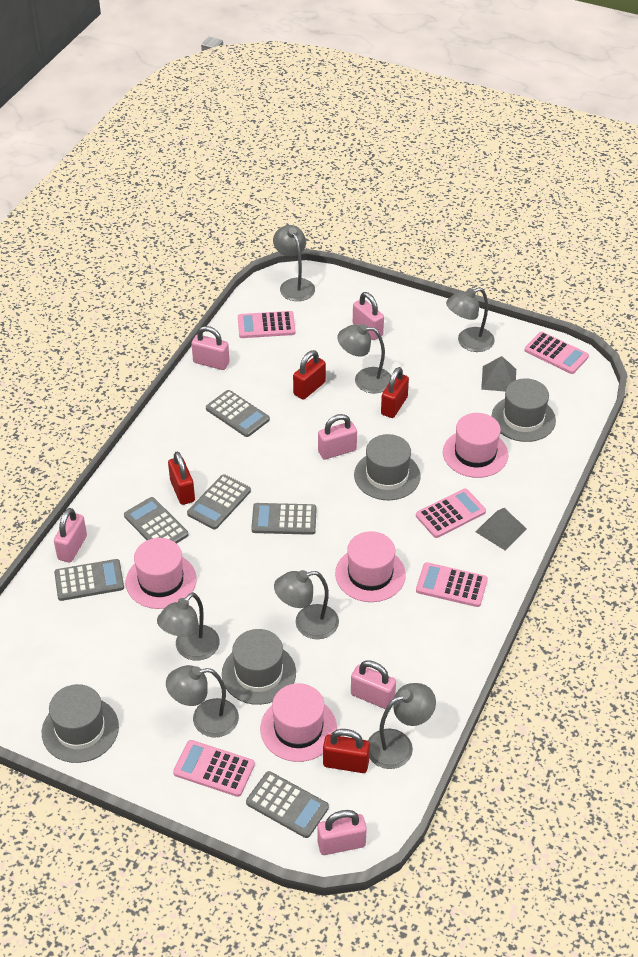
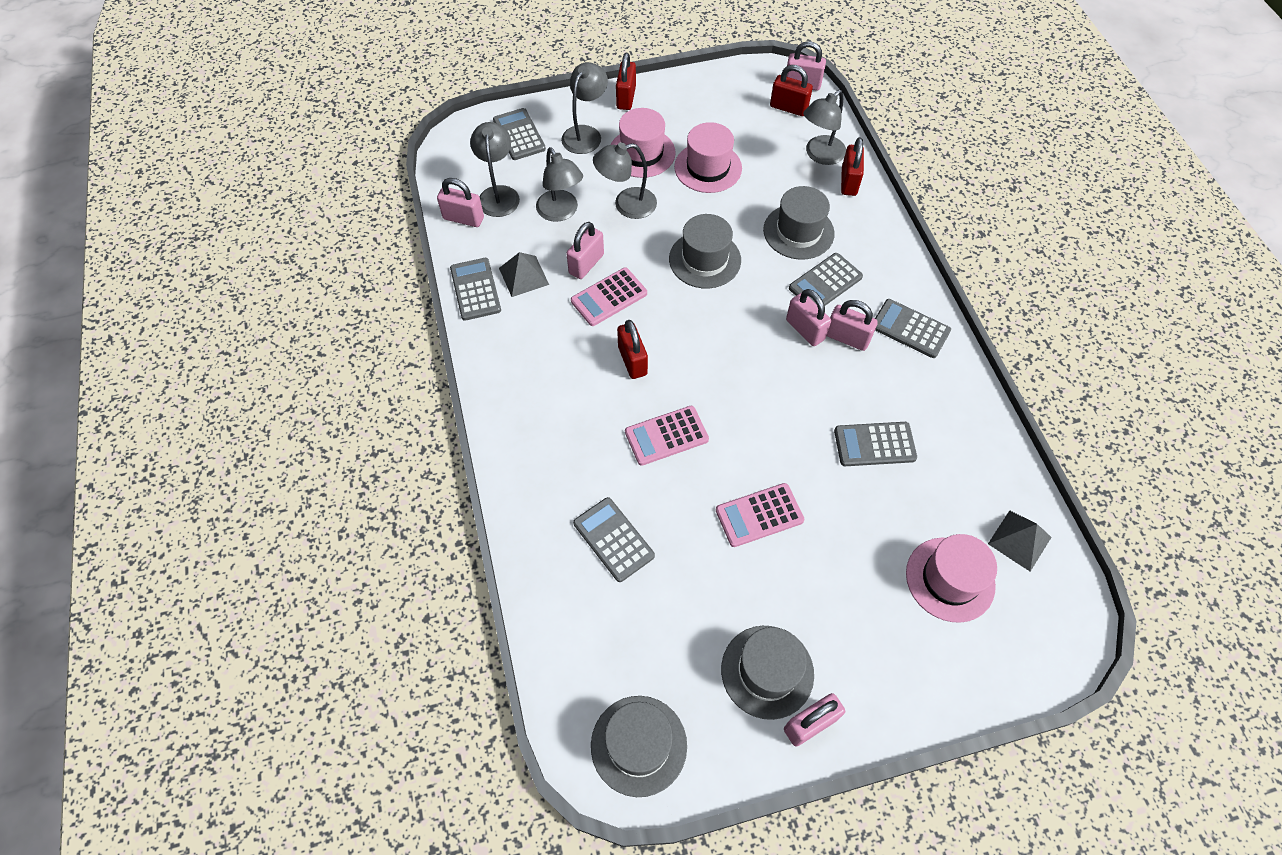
grey lamp: [157,592,220,661] [166,665,239,737] [273,225,315,301] [274,570,339,639] [337,324,391,393] [368,683,436,769] [446,287,495,352] = 7 -> [470,122,520,217] [536,147,583,222] [561,62,608,154] [593,142,657,219] [803,90,846,165] = 5
pink calculator: [173,740,255,797] [238,311,296,338] [416,488,486,538] [416,562,488,607] [525,332,589,374] = 5 -> [571,268,647,326] [625,406,709,466] [716,483,804,547] = 3
pink hat: [126,538,197,609] [260,683,337,762] [335,531,406,602] [443,413,508,478] = 4 -> [611,108,676,178] [674,122,742,193] [906,534,997,623] = 3

